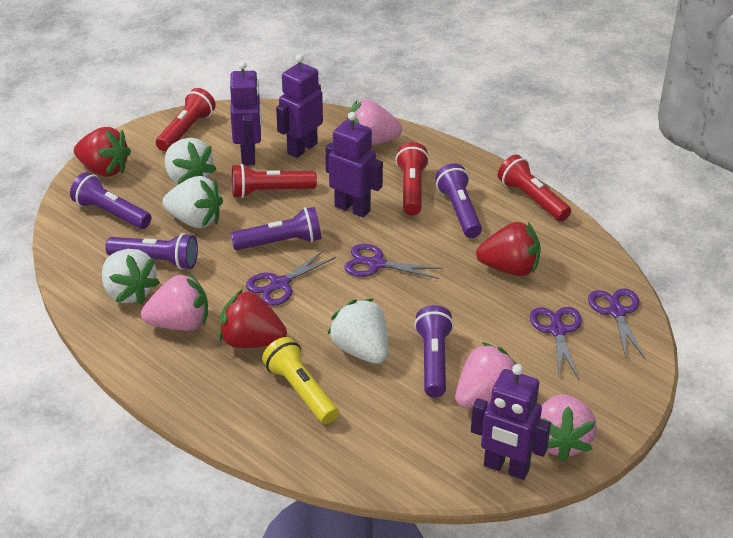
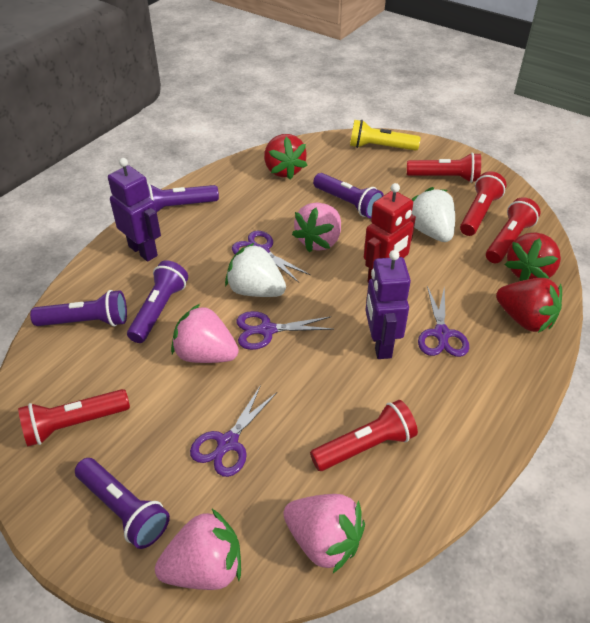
purple robot: [230,61,261,165] [276,54,323,158] [325,112,383,218] [471,364,551,480] = 4 -> [108,158,161,262] [365,250,411,359] = 2
red flashlight: [156,88,216,152] [232,164,317,198] [395,142,429,216] [498,155,571,221] = 4 -> [18,389,130,447] [310,400,418,471] [407,153,481,183] [460,171,507,236] [486,197,541,263] = 5
red robot: none = 0 -> [364,183,416,283] = 1
white strawberry: [102,249,160,305] [162,176,223,228] [165,138,216,185] [328,299,388,364] = 4 -> [225,243,286,297] [411,187,455,242] = 2

